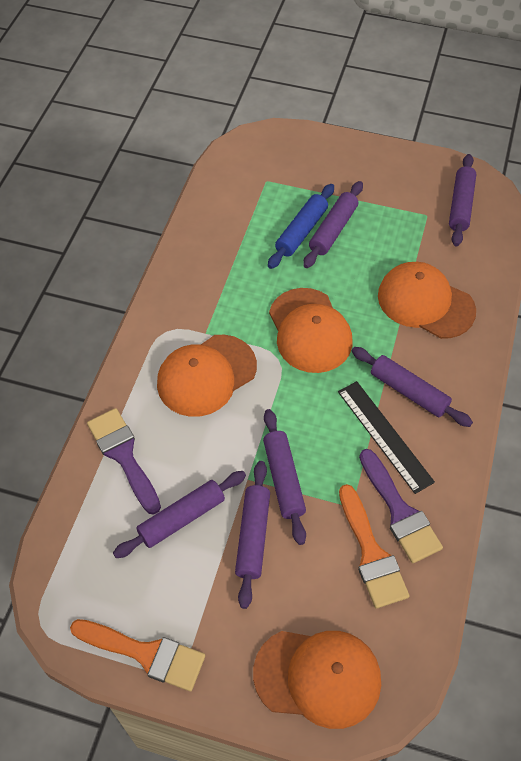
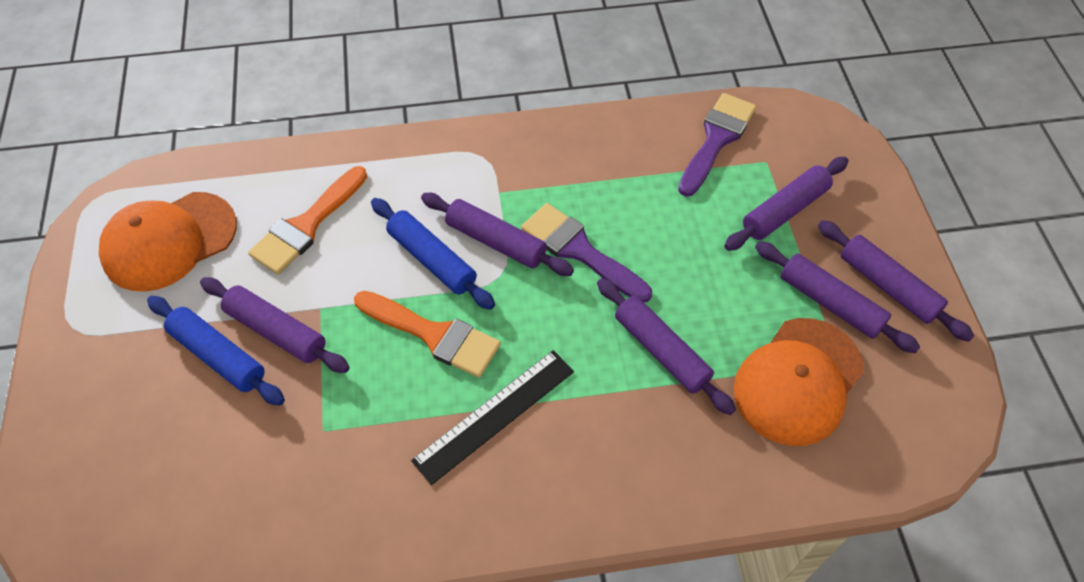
blue rolling pin: [268,184,334,269] = 1 -> [147,296,285,406] [371,198,495,310] = 2
orange cap: [157,335,257,417] [253,631,381,729] [269,288,352,373] [378,262,476,339] = 4 -> [99,192,237,292] [734,318,864,446] = 2

